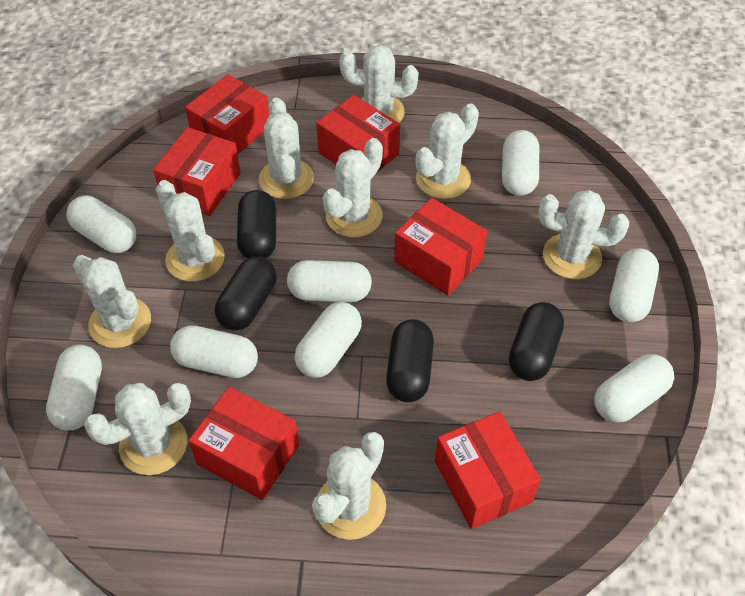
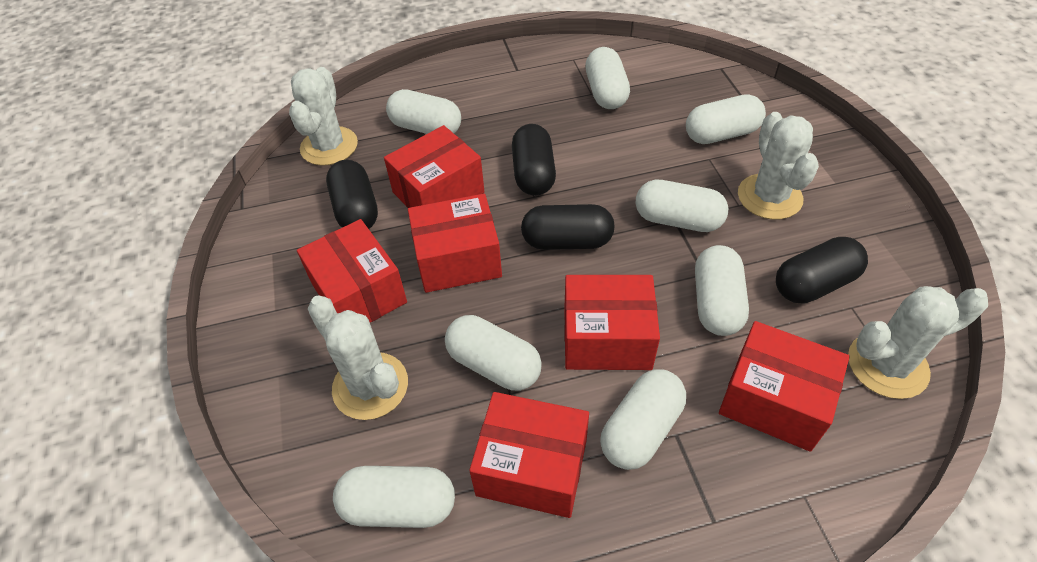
white cactus: [73,255,151,348] [84,383,191,475] [156,180,225,282] [259,98,314,199] [312,432,386,540] [323,138,383,237] [339,45,419,123] [416,103,479,199] [538,190,629,279] = 9 -> [289,67,358,166] [308,295,408,420] [738,112,819,220] [848,286,988,399] = 4

